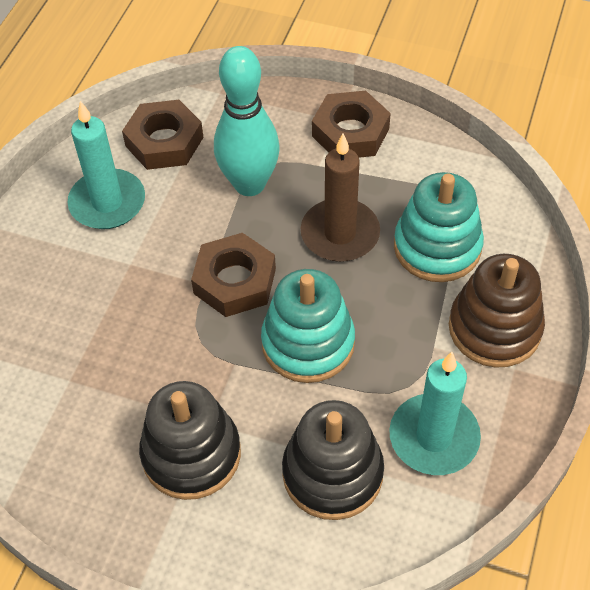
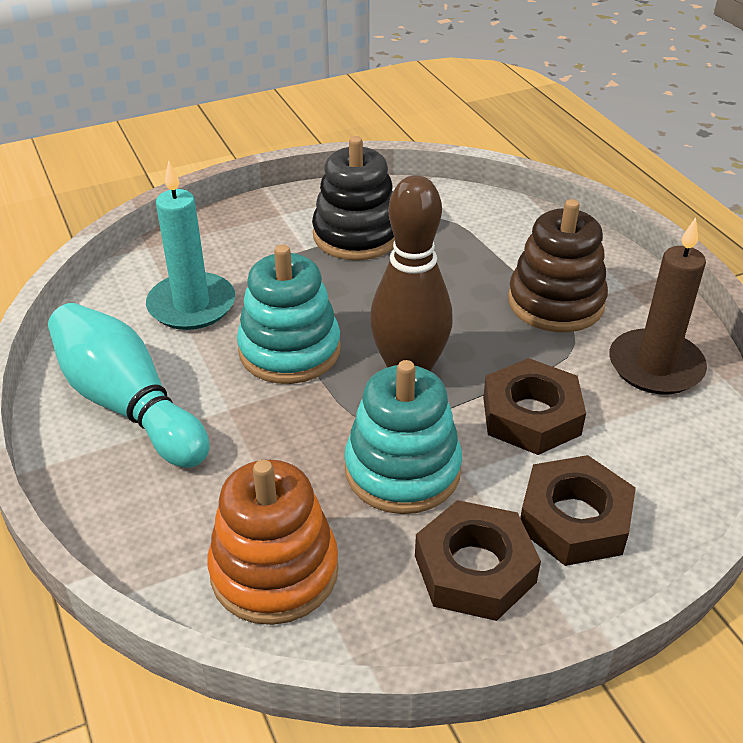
black stacking toy: [139,381,241,500] [282,400,384,520] = 2 -> [312,136,395,260] = 1
brown bowling pin: none = 0 -> [370,175,453,371] = 1
orange stacking toy: none = 0 -> [207,460,339,625] = 1
turquoise candle: [67,101,145,229] [389,352,481,475] = 2 -> [146,161,235,330] = 1

